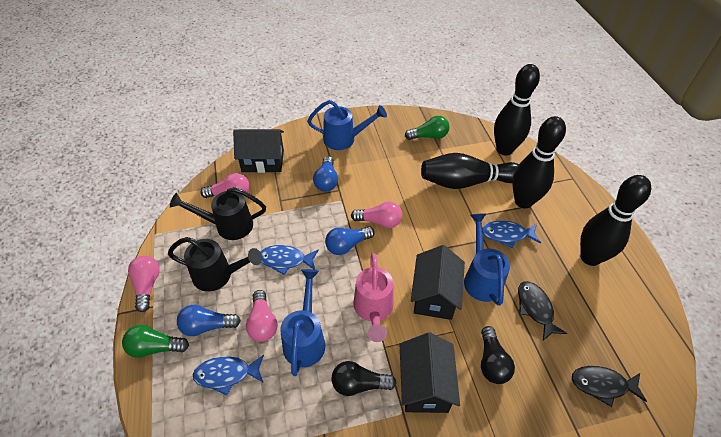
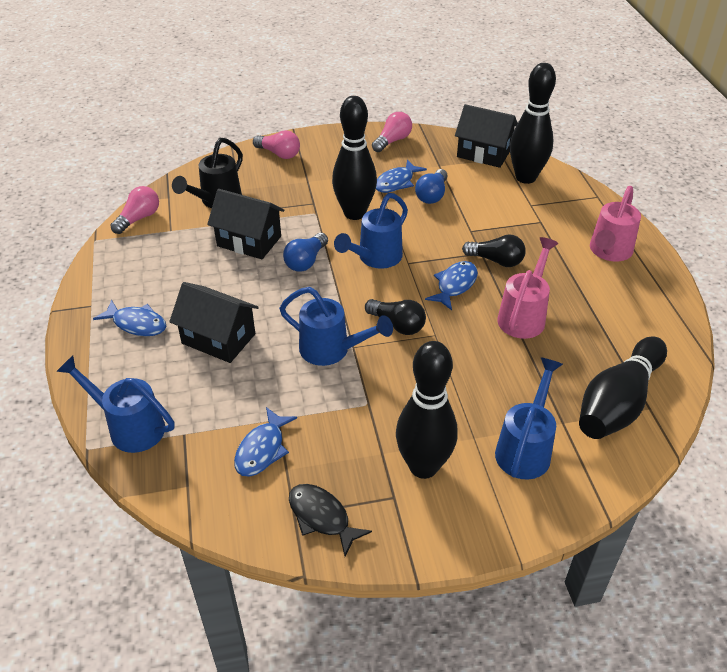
black fish: [518,281,567,341] [572,366,647,407] = 2 -> [289,484,372,556] = 1
black watering can: [168,237,262,292] [170,187,266,240] = 2 -> [172,138,243,208] = 1
blue fish: [193,355,264,395] [260,245,319,275] [482,220,541,248] = 3 -> [93,300,166,336] [234,407,297,477] [376,159,427,193] [425,261,478,310] = 4
blue light bulb: [177,305,241,336] [313,156,338,191] [325,226,375,255] = 3 -> [283,233,328,272] [415,169,447,204] = 2
blue watering can: [280,269,325,376] [307,100,387,150] [464,213,510,306] = 3 -> [56,355,175,453] [279,287,393,366] [334,193,408,269] [495,358,563,480] = 4
green light bulb: [122,325,189,358] [405,116,450,140] = 2 -> none = 0
pink light bulb: [128,256,160,312] [200,173,249,198] [246,290,278,342] [351,202,402,228] = 4 -> [110,186,159,234] [253,130,300,159] [372,112,412,152] = 3
pink watering can: [353,253,394,342] = 1 -> [497,237,559,339] [590,186,641,262] = 2

